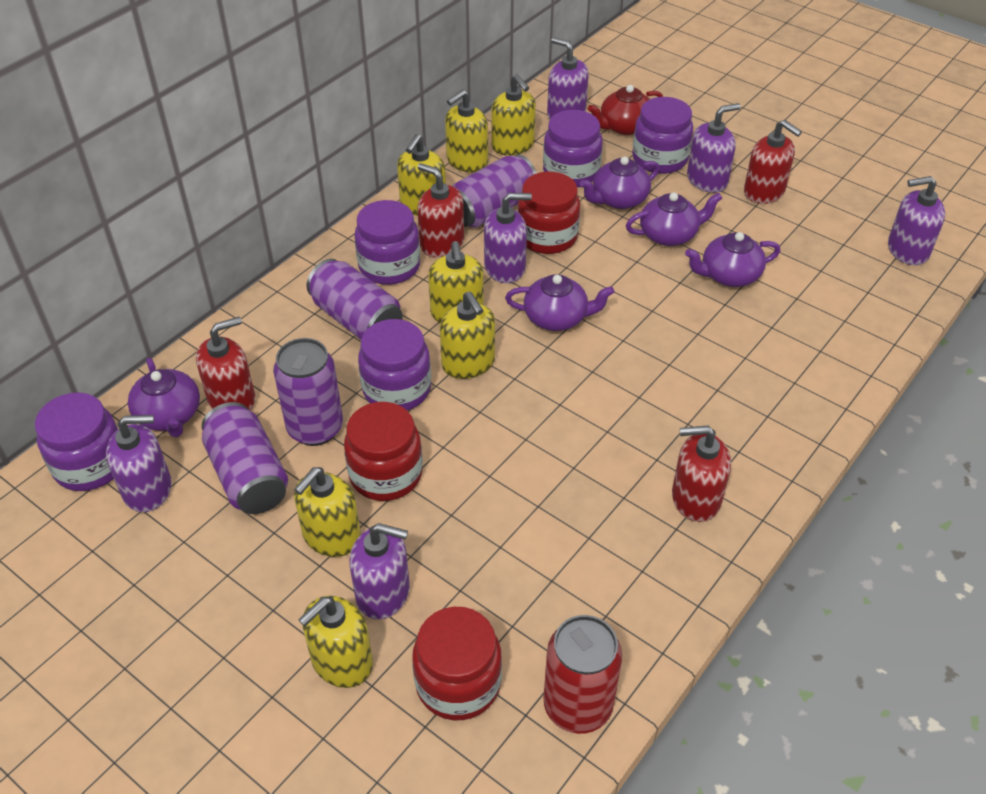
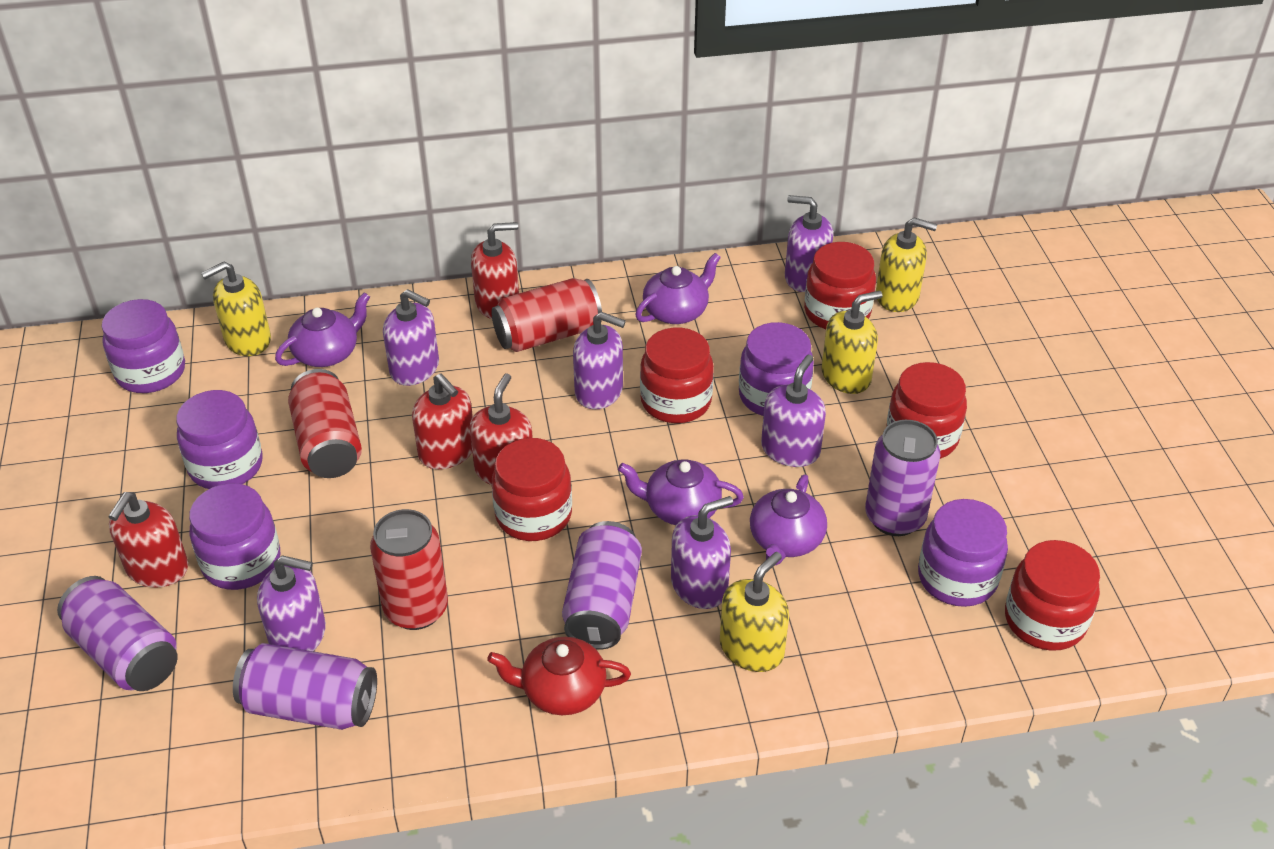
purple teapot: [128,358,200,437] [505,274,614,331] [580,156,660,209] [626,192,722,246] [685,232,781,287] = 5 -> [275,292,370,367] [618,460,744,525] [635,253,721,324] [750,474,827,566] = 4
red can: [544,615,622,734] = 1 -> [288,369,362,478] [370,509,448,630] [491,278,602,352] = 3
red jar: [344,402,423,501] [412,607,502,720] [517,172,580,254] = 3 -> [492,438,572,541] [640,328,714,423] [804,242,876,329] [886,362,967,459] [1005,540,1100,651] = 5
yellow soap dispenser: [294,467,361,557] [298,596,373,688] [397,134,446,216] [428,241,484,323] [440,292,495,379] [445,89,488,172] [491,74,536,156] = 7 -> [201,261,271,356] [720,552,789,672] [821,291,883,394] [876,218,937,312] = 4

